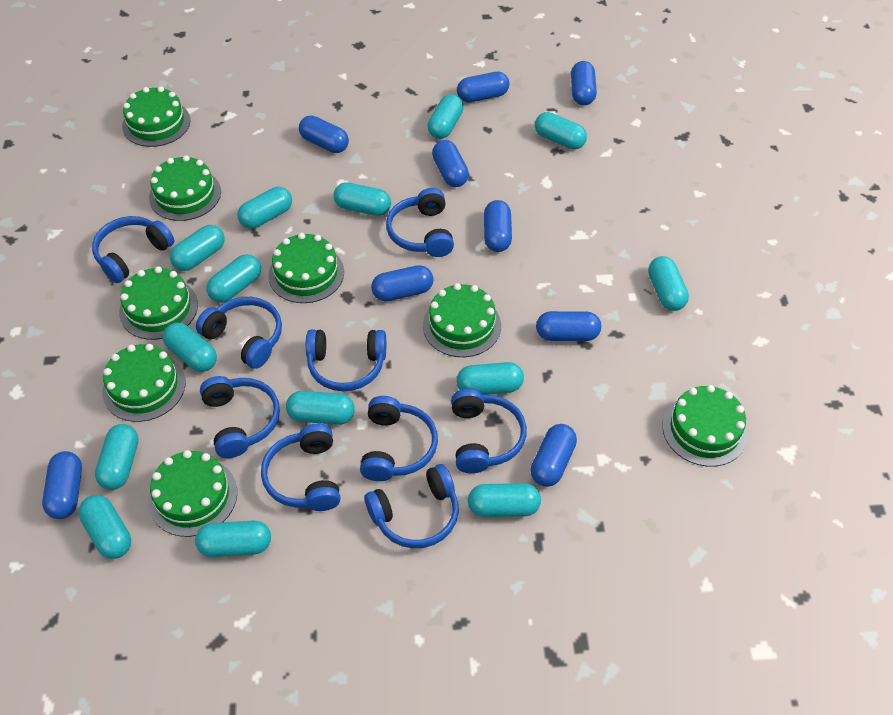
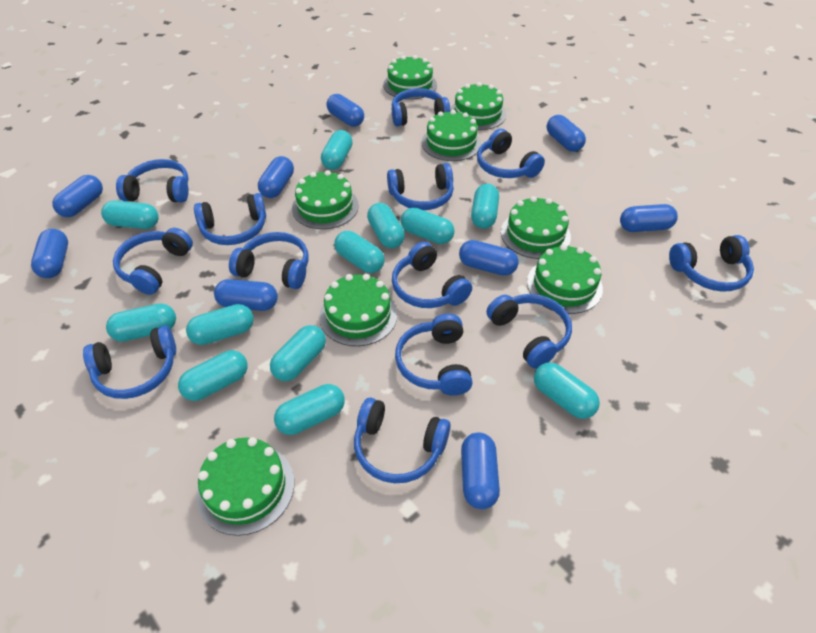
blue headphones: [92,216,174,283] [196,297,282,369] [200,376,280,458] [261,424,340,511] [306,330,386,391] [360,396,438,481] [364,464,459,548] [386,188,454,257] [451,388,527,474] = 9 -> [83,325,176,399] [113,228,193,295] [116,159,189,203] [194,193,266,245] [229,232,308,289] [354,398,451,483] [387,163,454,210] [392,88,450,126] [392,241,472,308] [395,314,473,396] [477,129,545,178] [486,294,572,369] [669,235,754,292] = 13
turquoise capsule: [78,495,131,559] [95,424,139,490] [163,323,217,372] [170,225,225,271] [195,521,271,557] [206,254,261,303] [237,187,292,229] [286,391,355,425] [333,182,391,216] [427,94,464,139] [457,362,524,395] [468,483,541,517] [535,112,587,150] [648,256,689,311] = 14 -> [101,200,159,229] [106,303,176,342] [178,350,248,401] [186,304,254,345] [270,325,326,381] [274,384,345,435] [321,130,353,170] [334,231,385,273] [367,203,405,249] [401,207,454,244] [471,184,499,229] [534,362,600,419] = 12

